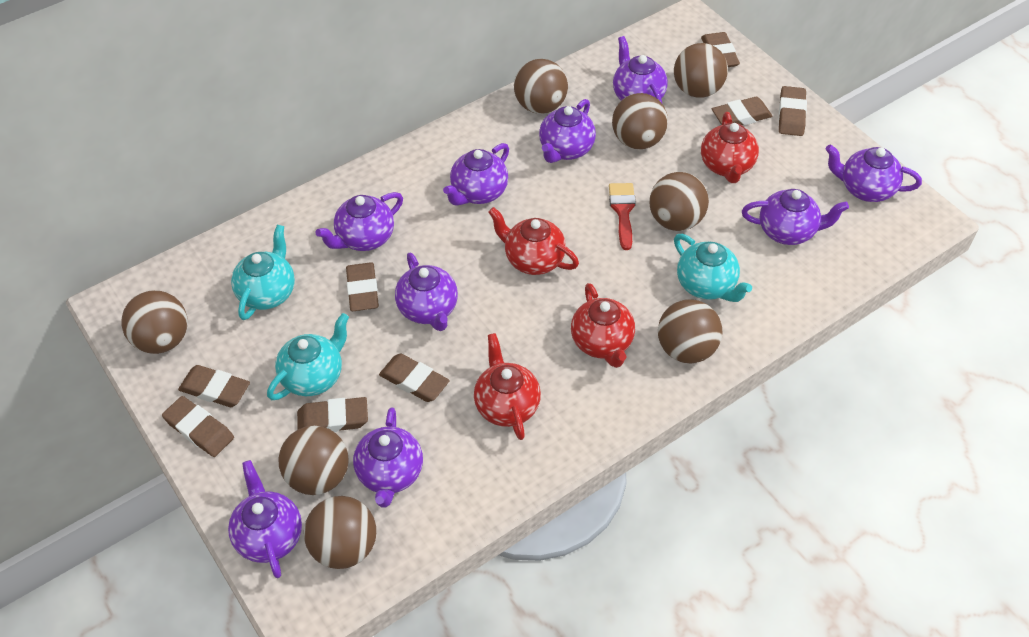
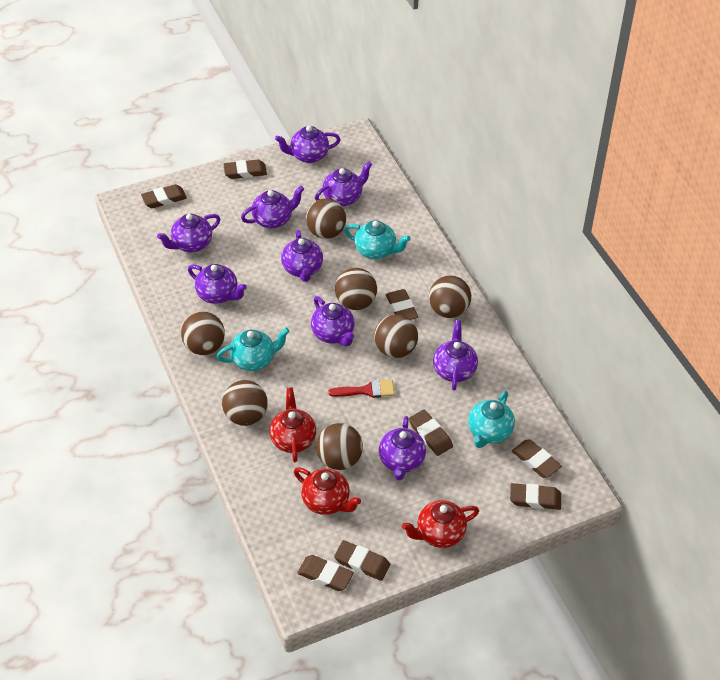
brown ball: [121,291,188,354] [278,426,349,495] [304,496,376,569] [514,59,568,114] [612,93,668,149] [649,172,709,231] [658,299,722,363] [674,43,728,98] = 8 -> [181,312,225,355] [222,380,268,426] [306,199,346,239] [316,423,363,470] [335,268,377,310] [374,314,418,358] [429,276,471,318] = 7
red teapot: [474,333,541,440] [488,207,579,275] [571,283,635,368] [701,112,759,183] = 4 -> [269,387,316,462] [294,467,361,515] [402,500,479,548] = 3

